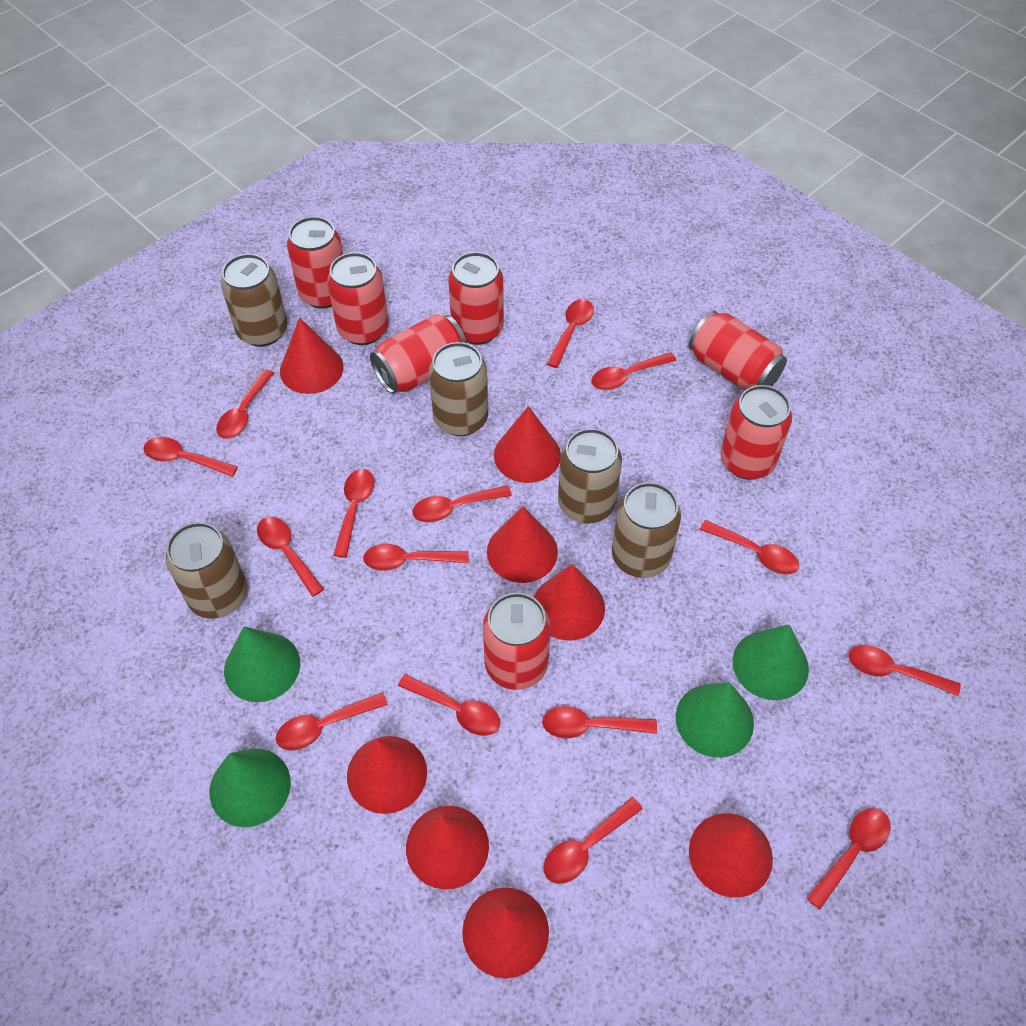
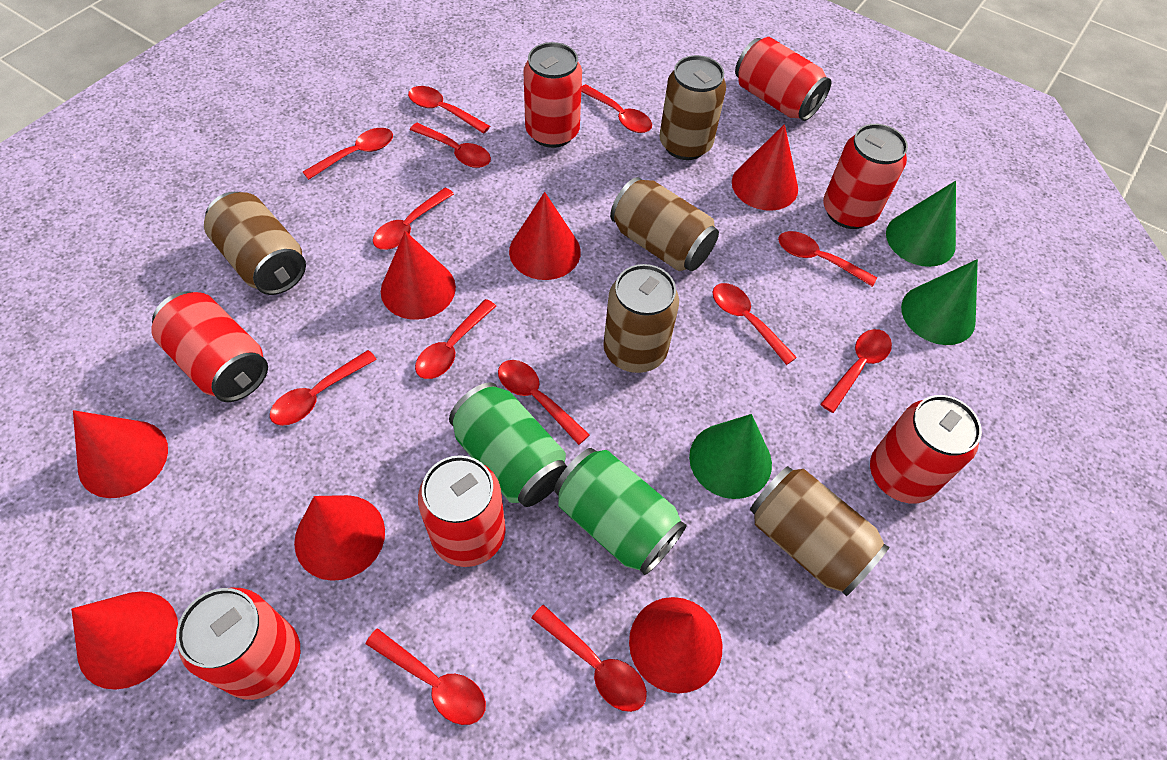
green can: none = 0 -> [449,382,567,507] [554,448,686,575] = 2
green cone: [210,748,291,827] [224,627,300,702] [676,682,754,758] [733,624,809,700] = 4 -> [689,414,772,499] [886,181,956,267] [901,259,978,345] = 3
red cone: [280,317,344,394] [347,736,427,814] [406,806,489,890] [462,888,549,979] [487,506,558,583] [494,406,561,483] [534,564,605,641] [689,813,773,898] = 8 -> [71,591,178,690] [73,410,168,498] [294,495,385,581] [381,231,456,320] [509,192,581,280] [629,597,722,693] [732,124,798,211] = 7
red spoon: [143,437,238,477] [216,369,274,439] [257,517,324,597] [276,693,388,750] [333,469,375,558] [363,544,469,571] [398,674,500,736] [412,485,512,522] [542,706,657,738] [543,797,643,884] [547,299,594,368] [591,352,677,390] [700,520,799,574] [806,808,891,910] [848,645,961,696] = 15 -> [270,350,377,426] [303,128,393,180] [365,628,486,725] [373,188,454,250] [408,86,490,134] [410,123,491,168] [415,299,496,379] [498,360,590,445] [532,605,647,712] [581,84,652,133] [713,283,797,365] [778,231,877,287] [821,329,892,413] = 13

